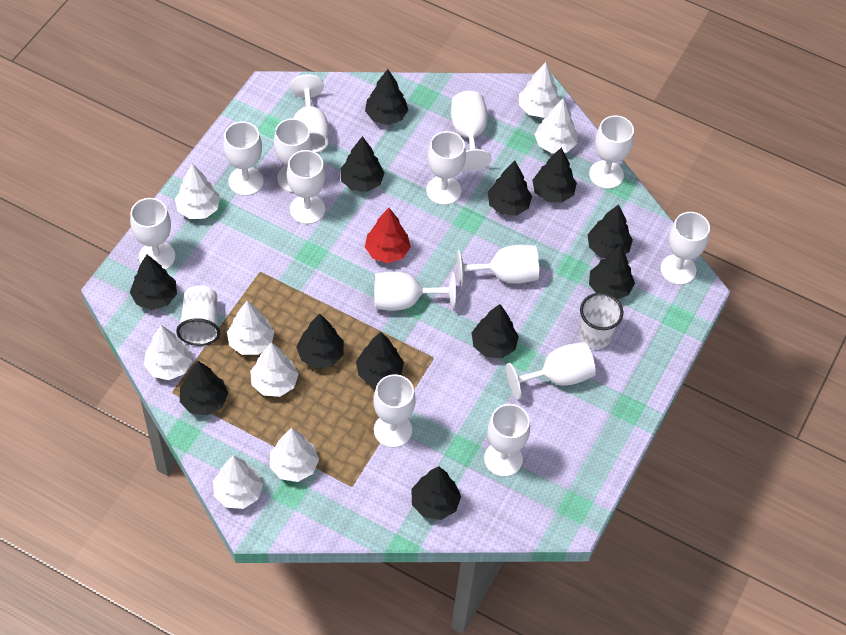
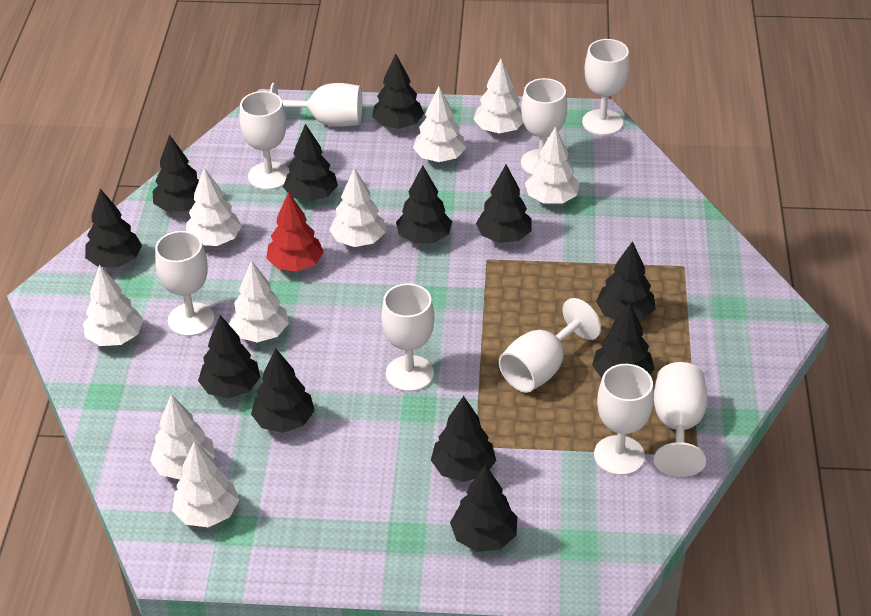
white cup: [176,285,220,346] [579,293,623,349] = 2 -> none = 0
white goblet: [130,198,175,270] [223,121,264,196] [274,118,312,192] [287,150,326,224] [290,74,329,153] [373,374,416,448] [374,271,456,311] [426,131,466,205] [451,91,492,171] [457,244,539,287] [484,404,530,477] [506,342,596,400] [589,115,634,189] [660,212,710,285] = 14 -> [155,231,215,337] [240,91,290,190] [270,83,362,127] [381,283,434,392] [499,298,601,393] [521,78,567,175] [582,39,630,136] [594,364,654,476] [654,362,708,477] = 9
white tree: [144,325,192,380] [175,164,220,219] [213,455,263,509] [227,301,275,355] [250,342,299,397] [270,428,319,482] [519,62,561,118] [534,98,578,153] = 8 -> [83,265,143,346] [150,394,215,479] [172,441,239,527] [186,168,242,246] [229,260,289,342] [329,168,386,247] [413,86,466,162] [473,58,523,134] [525,126,580,204] = 9

